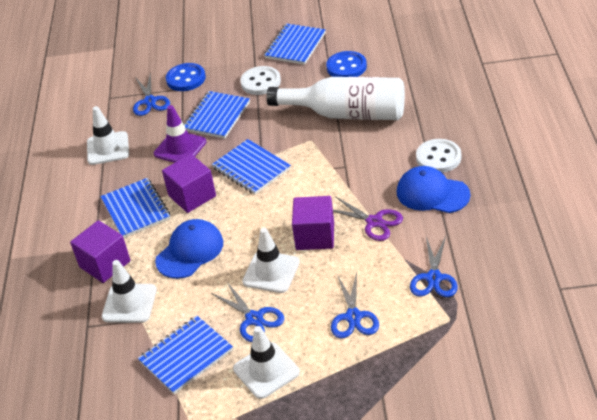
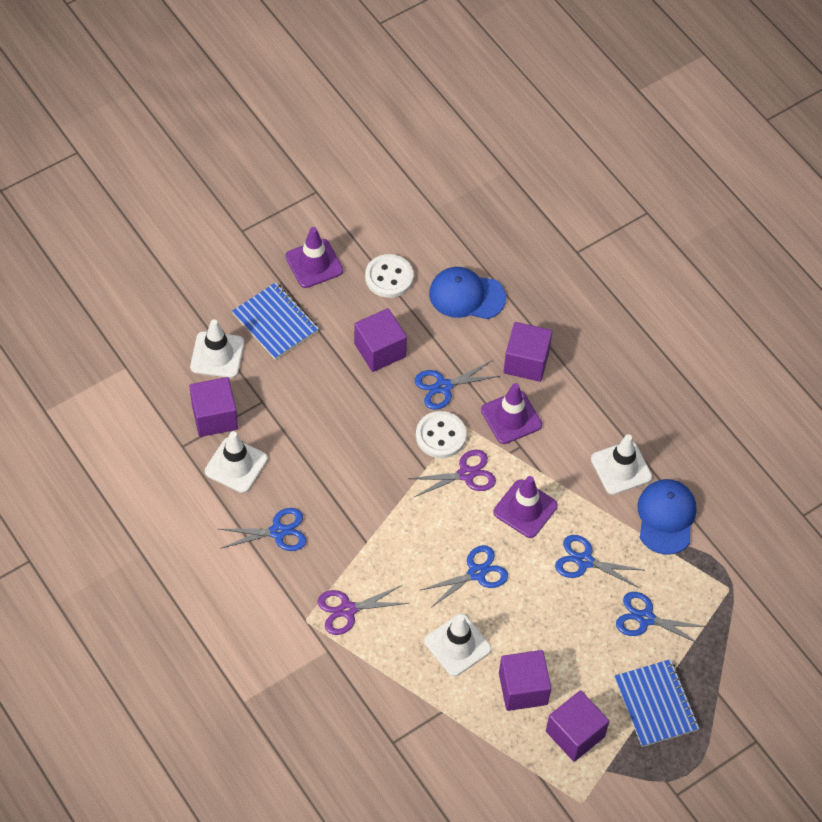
blue button: [166,63,206,91] [326,51,367,77] = 2 -> none = 0
blue notebook: [101,178,170,238] [138,316,233,394] [184,91,250,139] [212,139,291,195] [264,23,326,65] = 5 -> [232,282,319,360] [614,659,699,747] = 2
blue scissors: [133,72,170,116] [211,282,284,342] [331,272,379,338] [410,236,457,297] = 4 -> [219,508,306,551] [414,361,500,410] [421,545,508,608] [555,535,643,588] [616,592,707,645] = 5
purple cube: [70,220,131,283] [162,154,216,213] [292,196,334,250] = 3 -> [189,377,238,437] [354,308,407,372] [499,650,551,711] [503,322,552,382] [546,690,609,762] = 5
purple scissors: [333,196,403,241] = 1 -> [317,585,409,635] [408,450,496,497] = 2
purple traffic cone: [154,105,206,163] = 1 -> [285,227,343,288] [481,383,542,444] [493,476,558,538] = 3
white bottle: [266,77,405,120] = 1 -> none = 0

